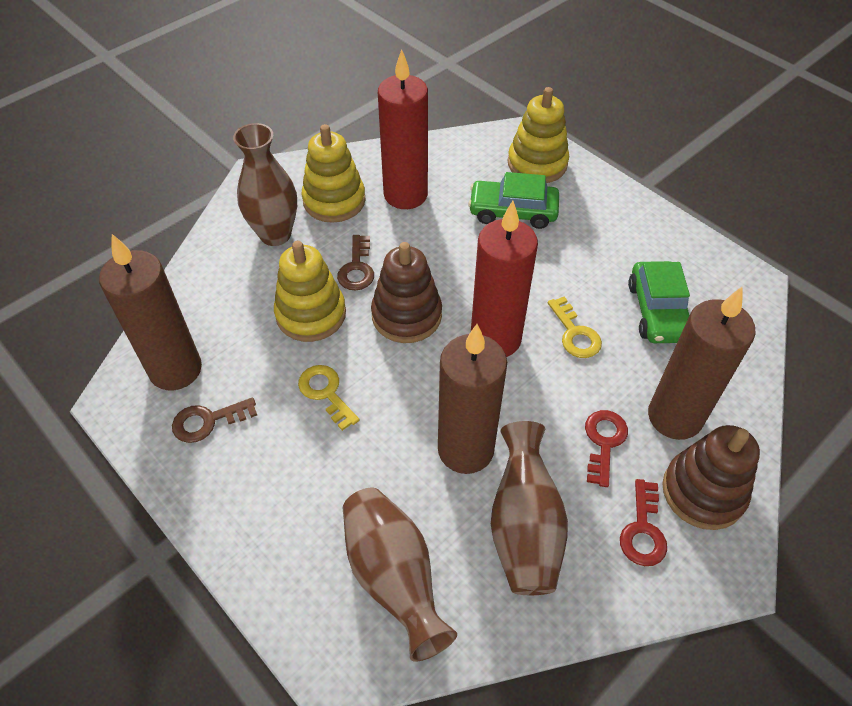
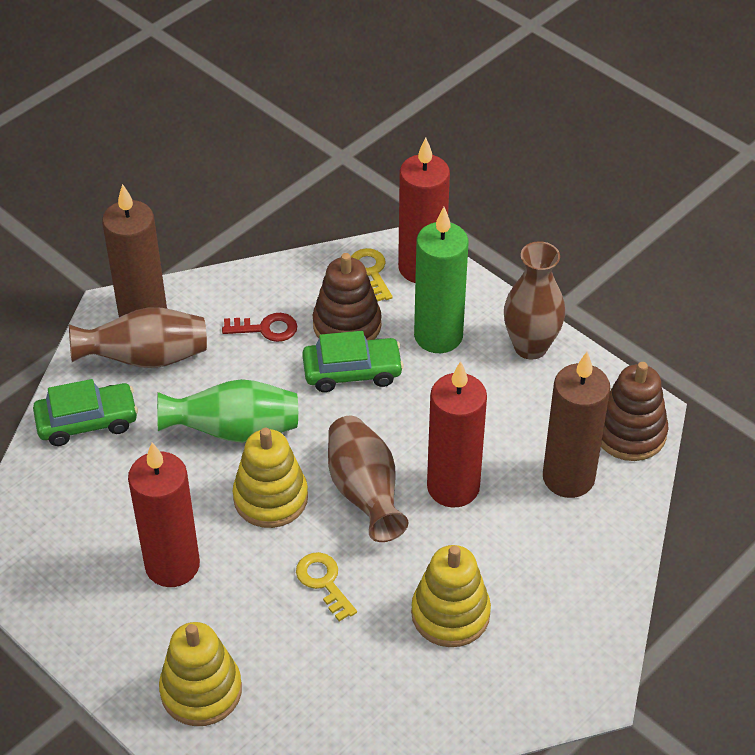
brown candle: [99,234,202,390] [438,324,507,474] [648,287,755,440] = 3 -> [102,184,167,317] [543,352,610,498] = 2
brown key: [172,397,257,443] [337,235,374,291] = 2 -> none = 0
green candle: none = 0 -> [414,207,469,353] = 1
green vase: none = 0 -> [157,379,298,443] = 1
red candle: [378,49,428,209] [471,201,538,357] = 2 -> [128,443,200,587] [398,137,450,283] [427,361,487,508] = 3
red key: [585,410,628,487] [620,479,667,566] = 2 -> [222,313,297,342] = 1

